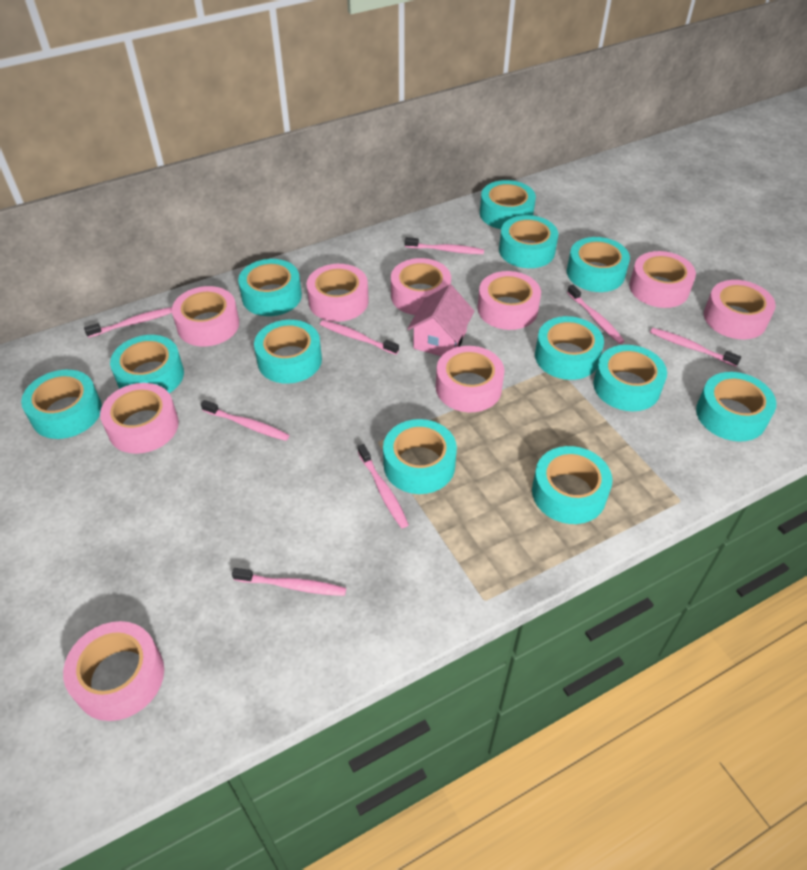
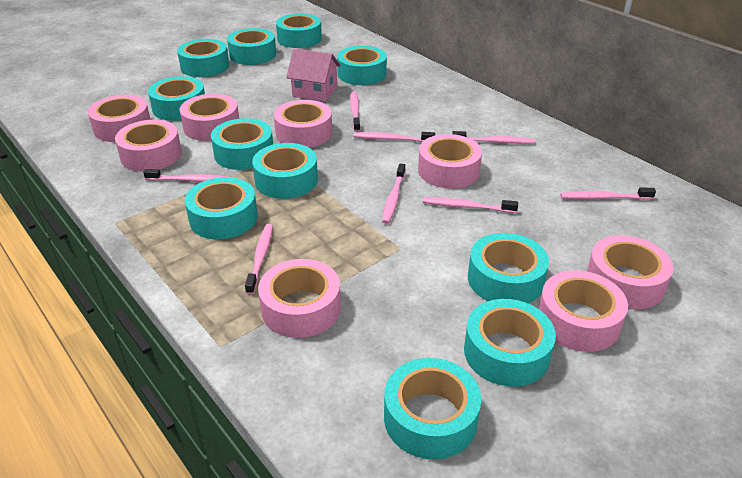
pink tape: [63,621,164,721] [100,383,179,454] [172,286,239,347] [306,264,369,322] [391,258,451,315] [436,346,504,412] [477,271,541,330] [629,251,696,308] [704,280,776,339] = 9 -> [88,95,151,142] [115,120,182,171] [179,94,239,141] [258,259,341,338] [274,100,332,148] [418,134,482,189] [538,270,628,352] [587,235,673,309] = 8
turquoise tape: [21,370,102,439] [110,335,184,393] [238,259,302,316] [254,320,322,384] [383,419,457,494] [480,180,536,229] [499,215,558,268] [532,446,612,524] [535,316,604,380] [567,237,630,292] [593,345,667,411] [696,372,776,441] = 12 -> [148,76,205,121] [177,39,229,77] [185,177,258,239] [211,118,273,170] [227,28,276,65] [252,143,318,199] [276,14,322,48] [337,46,387,85] [384,358,481,460] [464,299,556,387] [468,233,549,303] = 11

